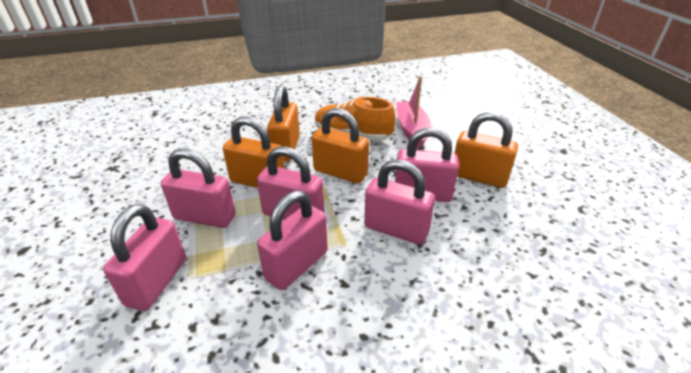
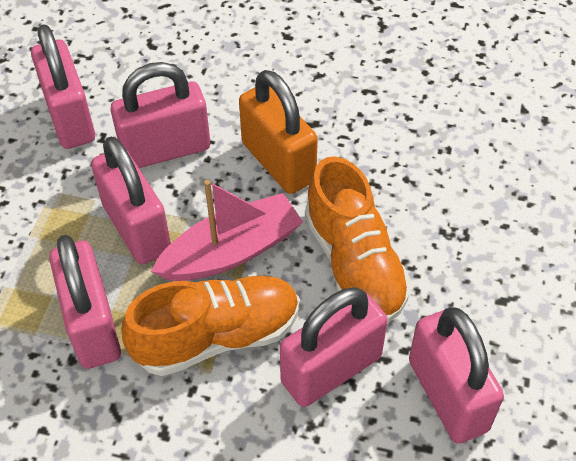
orange padlock: [223,116,285,188] [267,85,300,162] [312,108,369,184] [454,112,518,188] = 4 -> [239,70,318,194] = 1
orange shoe: [315,97,396,141] = 1 -> [122,276,299,376] [305,156,411,323] = 2

